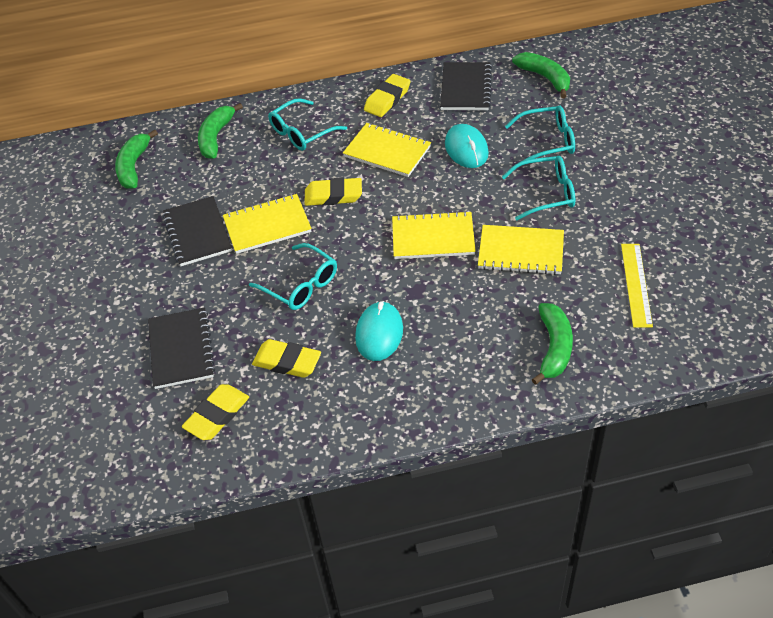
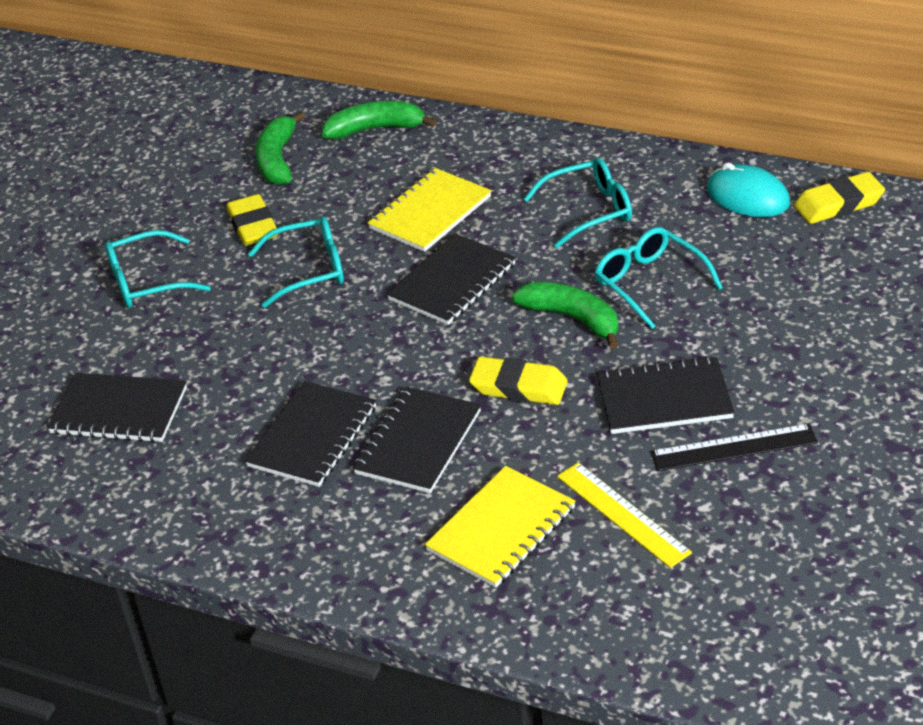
black notebook: [148,307,215,389] [162,196,232,266] [440,62,492,110] = 3 -> [47,373,187,443] [245,381,376,487] [353,386,481,493] [387,233,516,325] [596,356,735,434] = 5
black ruler: none = 0 -> [651,424,818,471] = 1
green banana: [115,130,158,189] [198,103,243,159] [512,52,570,98] [532,303,573,385] = 4 -> [255,111,306,185] [322,101,437,139] [512,282,619,349] = 3
turquoise mouse: [355,301,403,361] [445,124,489,168] = 2 -> [707,163,790,217] = 1
yellow eraser: [182,384,249,440] [252,339,321,378] [304,177,362,206] [364,74,410,117] = 4 -> [226,194,278,246] [469,357,568,405] [794,172,885,224] = 3
yellow notebook: [223,194,312,254] [343,123,431,177] [392,211,476,259] [478,225,564,275] = 4 -> [367,168,491,252] [425,466,576,588] = 2

